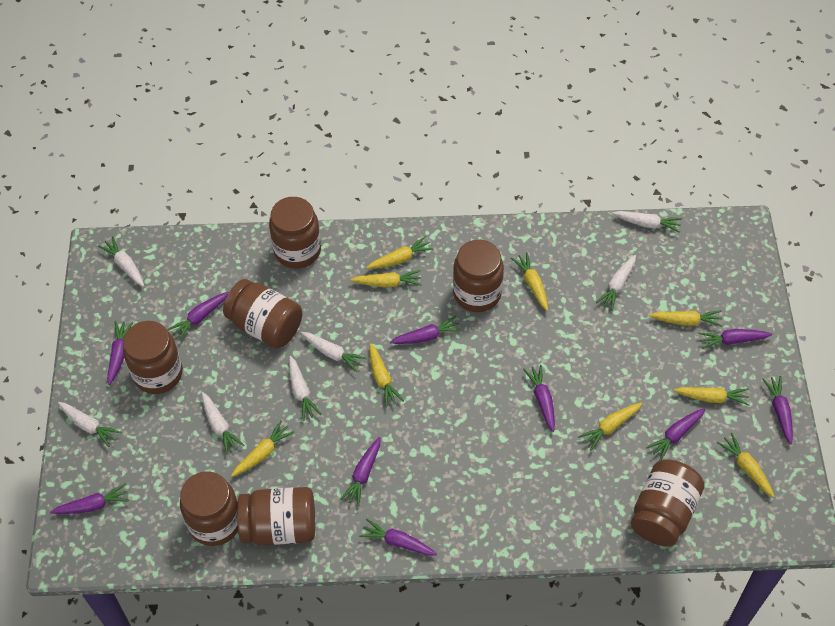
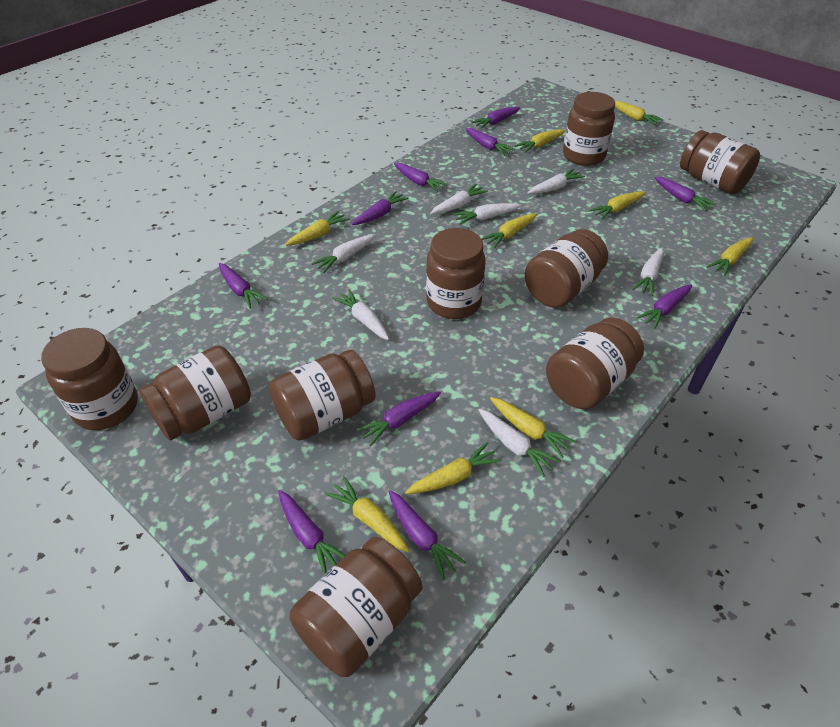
brown jar: [123,321,183,394] [180,472,238,546] [223,279,302,348] [237,487,315,545] [269,197,321,269] [453,240,504,312] [631,459,704,547] = 7 -> [41,328,138,430] [139,346,251,440] [269,350,376,441] [290,537,423,677] [426,228,486,319] [525,229,608,308] [546,317,644,409] [563,92,615,166] [680,130,760,194] = 9

